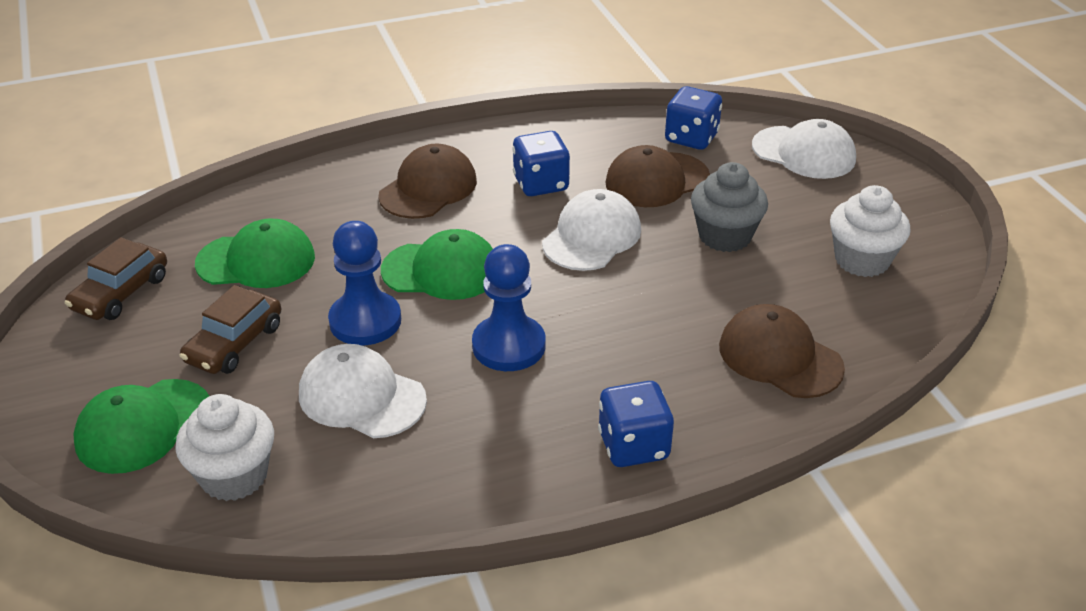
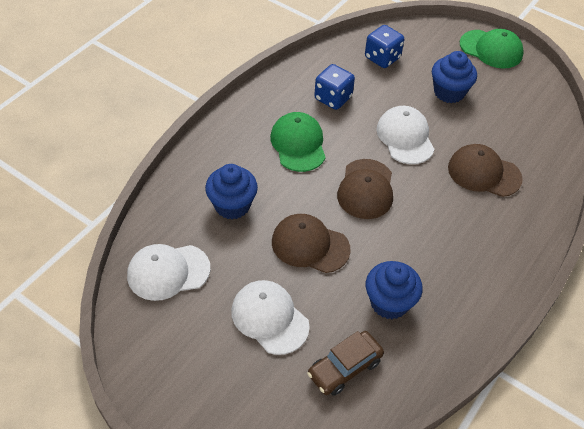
blue cupcake: none = 0 -> [205,164,258,219] [366,261,423,319] [432,51,477,103] = 3
blue dice: [512,131,570,196] [598,381,674,467] [665,86,722,150] = 3 -> [314,64,355,110] [365,25,404,68] = 2
blue pawn: [328,221,401,345] [472,244,545,371] = 2 -> none = 0
brown car: [65,237,167,320] [180,285,281,374] = 2 -> [307,331,384,396] = 1
green cap: [73,379,209,474] [195,219,315,288] [381,229,493,300] = 3 -> [270,112,326,172] [460,29,524,68] = 2
grey cupcake: [691,162,768,252] = 1 -> none = 0
white cupcake: [175,394,274,501] [830,185,910,277] = 2 -> none = 0

